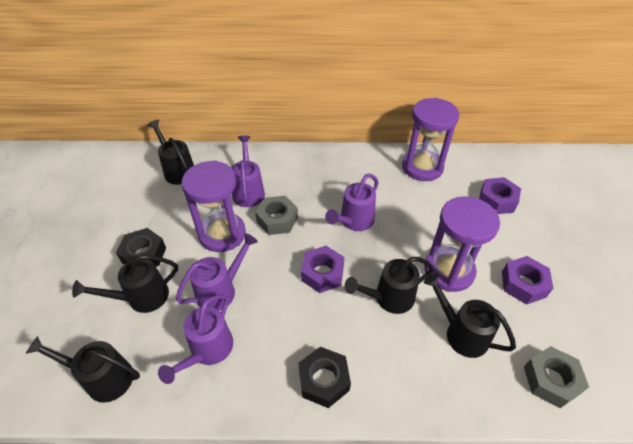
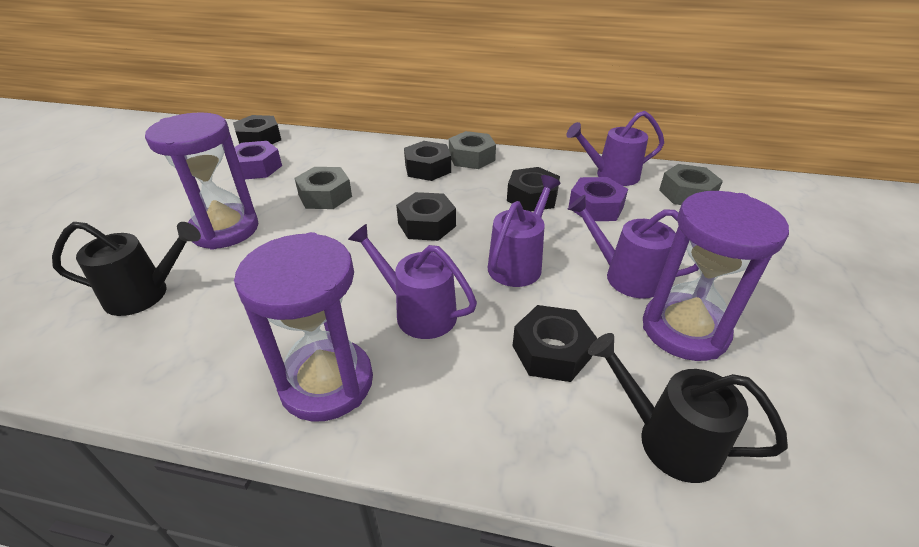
black nut: [116,228,166,267] [299,347,351,408] = 2 -> [233,115,281,144] [396,192,456,241] [404,141,451,181] [507,167,560,211] [513,305,597,382] = 5
black watering can: [26,336,140,403] [72,255,178,313] [147,120,194,185] [345,256,434,314] [424,273,516,358] = 5 -> [52,222,201,316] [588,333,788,483] = 2
grey nut: [255,196,298,235] [524,346,589,408] = 2 -> [295,167,352,209] [449,131,496,169] [659,164,723,205] = 3
purple nut: [301,246,344,293] [479,177,521,214] [502,256,553,305] = 3 -> [234,141,282,179] [569,177,628,221] = 2

